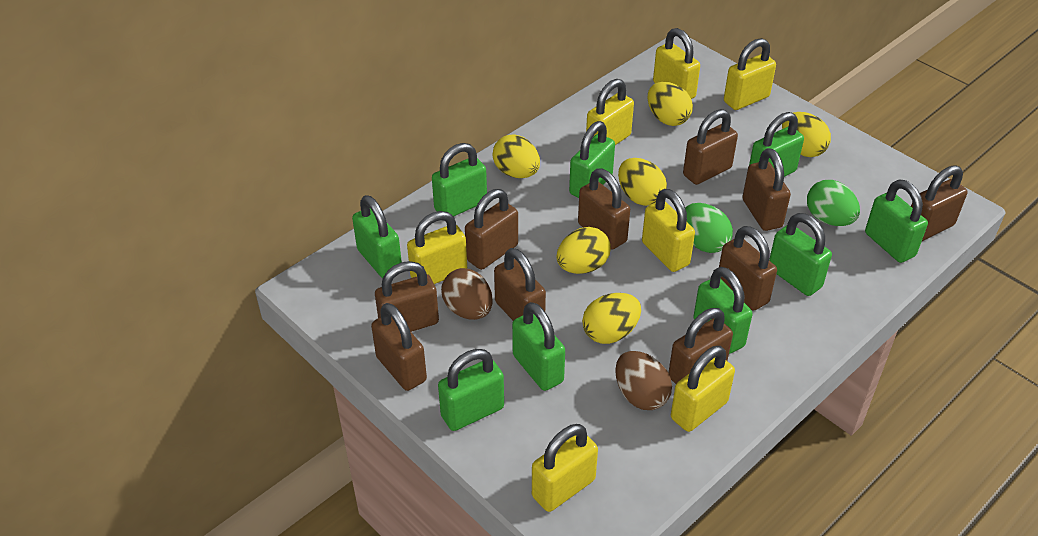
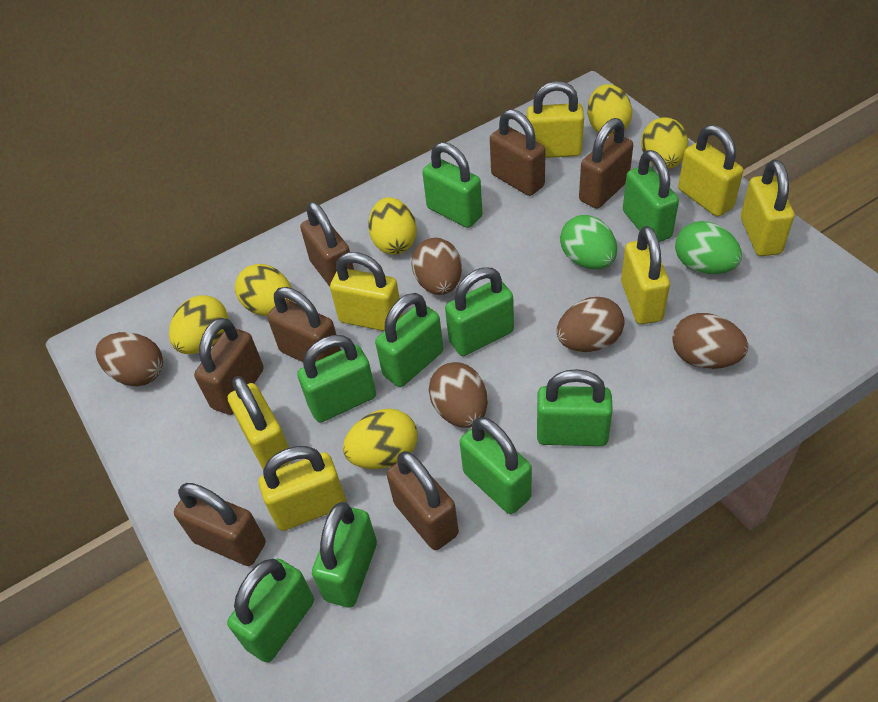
brown egg: [441,268,493,320] [615,351,672,410] = 2 -> [95,332,163,386] [412,238,462,295] [429,362,488,428] [557,297,624,352] [672,313,748,369] = 5
brown padlock: [371,303,427,391] [375,261,439,332] [465,189,518,270] [494,248,546,321] [578,169,630,250] [668,308,733,384] [683,109,738,185] [719,226,777,311] [742,148,791,231] [911,165,968,241] = 10 -> [174,483,266,566] [194,318,264,415] [267,287,341,362] [300,202,354,287] [386,451,459,550] [490,109,546,196] [579,118,633,209] = 7

